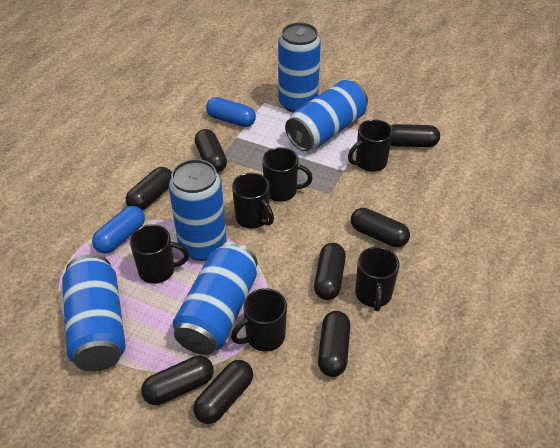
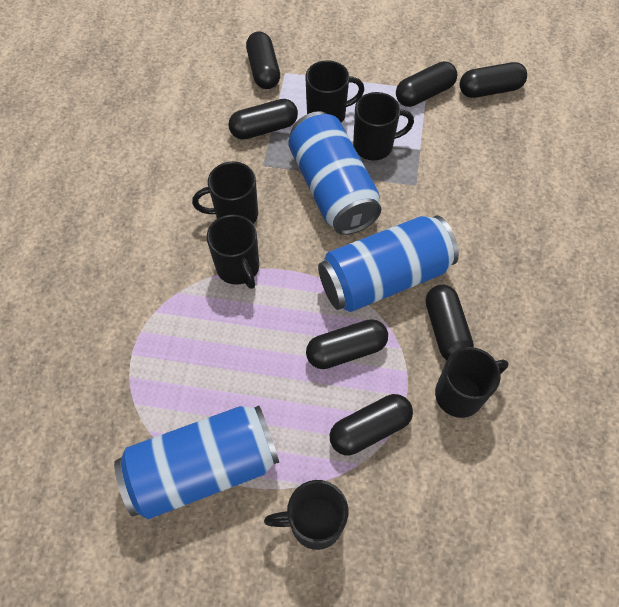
black capsule: [126,167,172,211] [141,356,214,405] [193,360,253,424] [195,129,227,173] [314,243,346,300] [318,311,350,377] [351,208,410,247] [391,124,440,147] = 8 -> [228,99,298,140] [246,32,280,89] [306,319,388,369] [330,394,413,455] [396,61,457,107] [426,285,474,360] [460,62,527,98] = 7
blue can: [62,254,126,371] [169,159,227,261] [173,242,258,355] [278,22,321,112] [285,80,368,151] = 5 -> [114,405,279,519] [288,111,381,235] [318,215,459,312] = 3
blue capsule: [92,206,145,254] [206,97,256,127] = 2 -> none = 0

